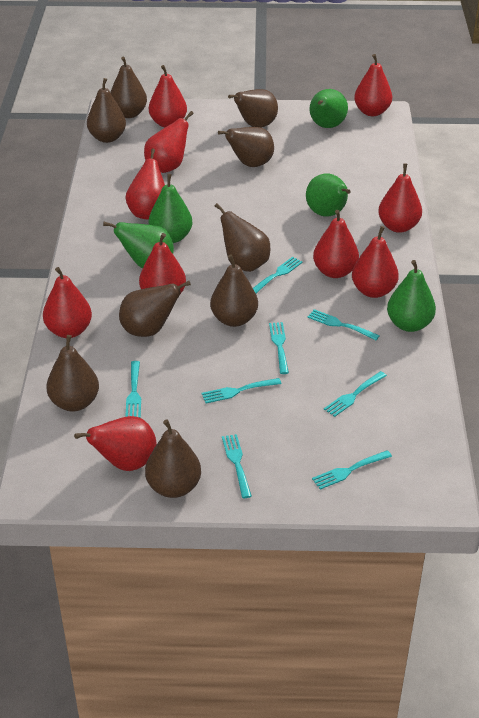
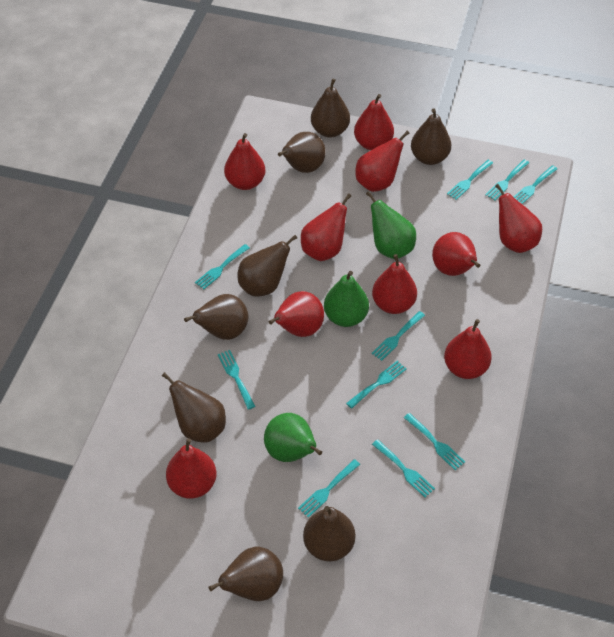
brown pear: [46,335,99,411] [87,78,126,143] [110,57,147,118] [119,281,191,337] [145,420,201,498] [210,254,258,327] [215,203,270,272] [218,127,274,167] [228,89,278,128] = 9 -> [162,372,226,443] [184,294,248,340] [208,547,283,601] [238,235,297,297] [278,132,326,173] [303,506,355,561] [311,79,350,137] [411,108,451,165] = 8
green pear: [103,222,174,268] [148,174,193,243] [306,173,351,217] [309,89,348,128] [387,260,436,332] = 5 -> [264,413,322,462] [324,271,369,327] [366,191,416,259] = 3
turquoise fork: [125,361,141,418] [202,378,281,403] [222,434,252,498] [253,257,303,293] [269,322,289,374] [307,309,380,340] [312,450,392,489] [324,371,387,417] = 8 -> [195,244,250,289] [218,350,256,410] [298,459,360,518] [346,361,406,409] [372,311,425,361] [372,439,435,497] [404,413,465,470] [447,160,493,200] [485,159,529,200] [514,165,557,204] = 10

